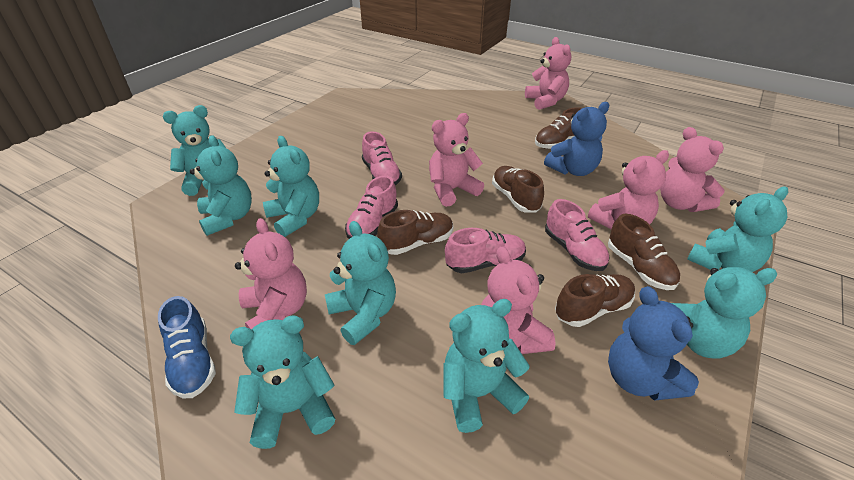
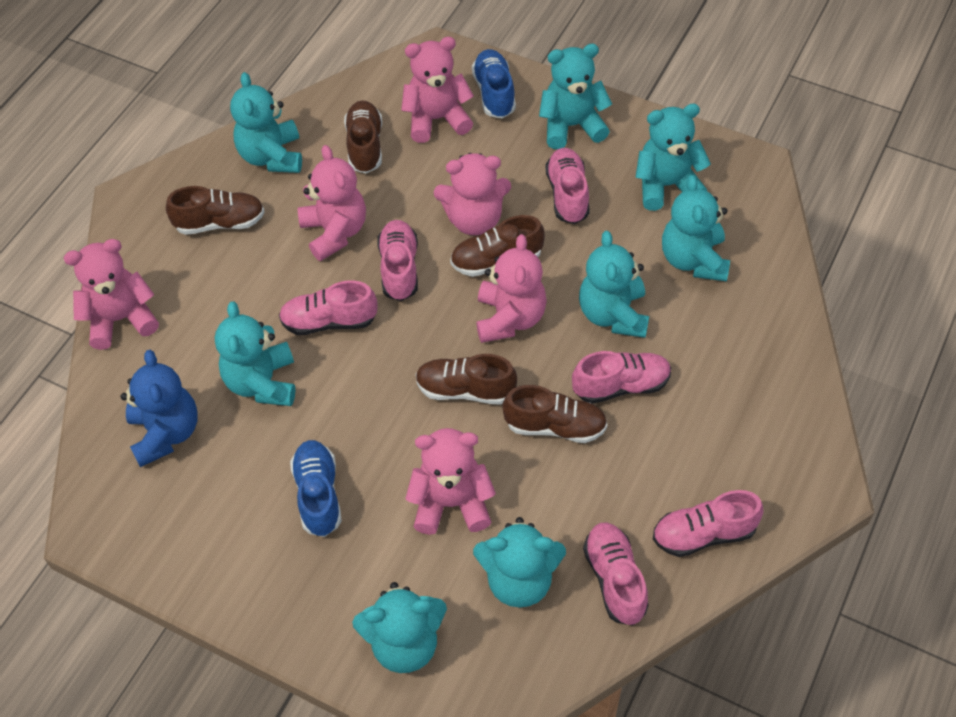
blue shoe: [158,296,216,398] = 1 -> [290,440,342,537] [472,49,516,119] = 2
blue teddy bear: [544,102,609,176] [608,286,699,401] = 2 -> [121,350,198,467] = 1
pink shoe: [345,175,398,239] [362,131,402,185] [445,228,526,273] [545,199,610,271] = 4 -> [279,281,377,335] [377,220,418,301] [545,148,590,224] [572,351,671,403] [583,523,649,625] [653,490,764,557] = 6

